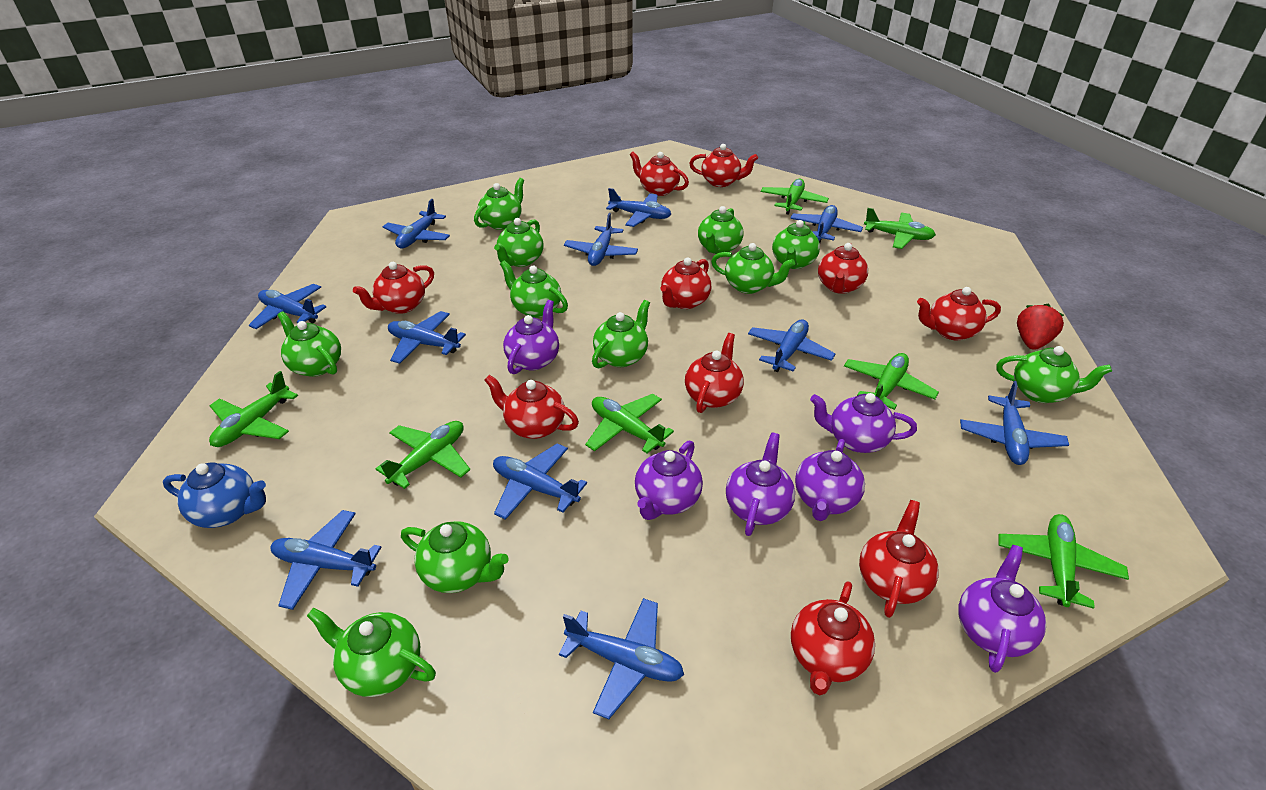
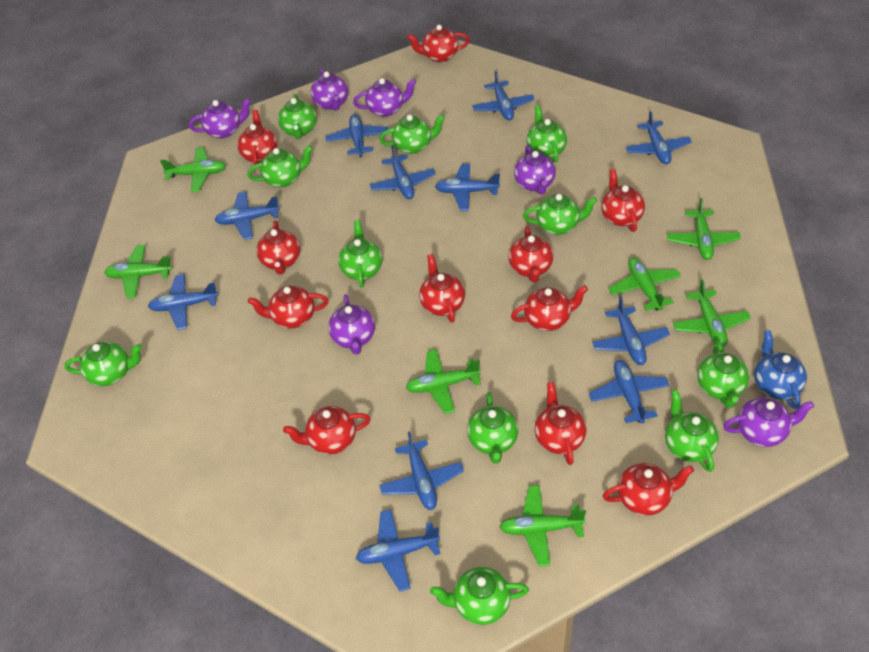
red strawberry: [1017,304,1064,350] = 1 -> none = 0
red teapot: [353,262,434,314] [484,375,579,439] [629,152,689,196] [661,257,711,309] [685,333,744,413] [689,144,758,187] [791,581,875,695] [818,243,868,294] [859,500,939,618] [917,287,1001,340] = 10 -> [237,110,277,165] [248,286,329,328] [256,221,300,275] [283,406,371,454] [407,25,470,62] [419,254,465,323] [508,226,553,282] [511,285,588,331] [535,382,586,465] [601,169,645,232] [603,463,694,516] = 11

